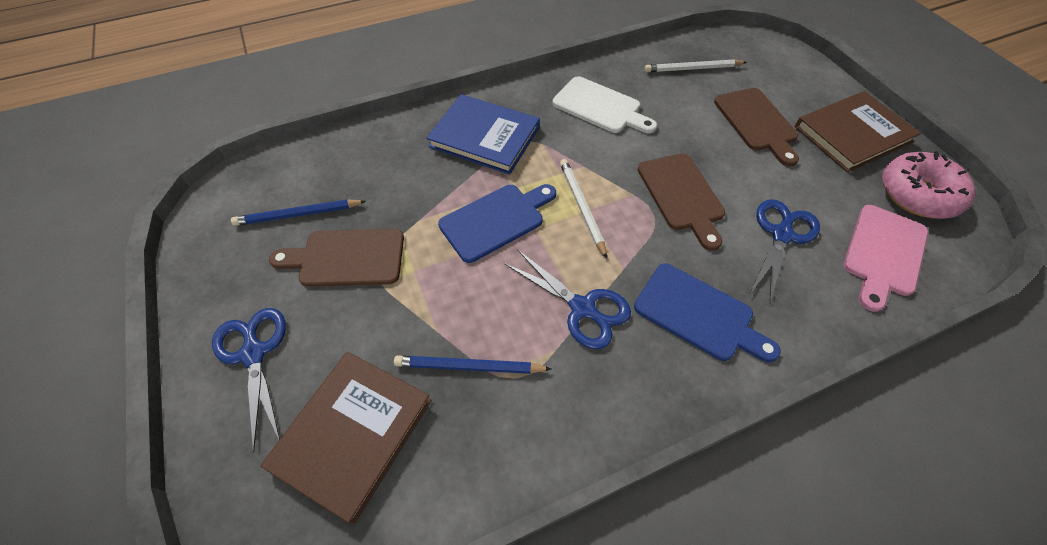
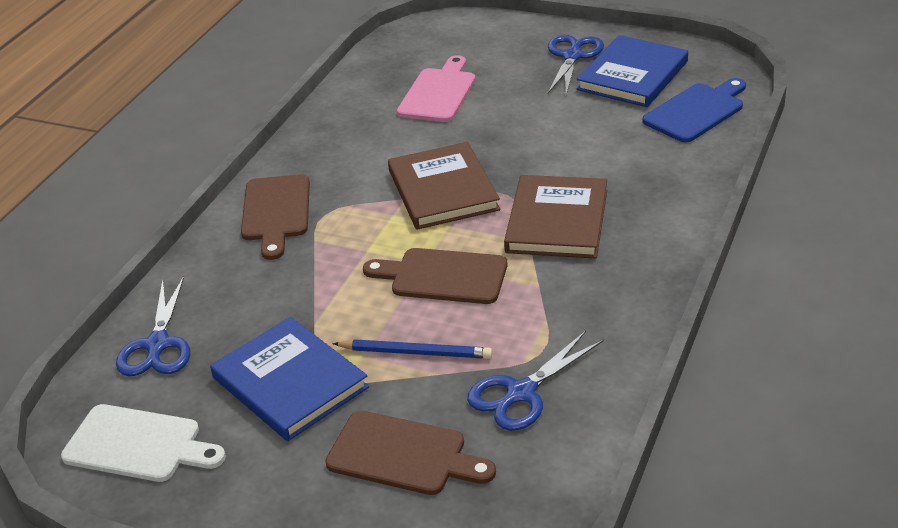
blue book: [426,94,540,174] = 1 -> [210,317,369,441] [577,35,688,107] = 2
blue cutting board: [438,184,556,263] [634,263,781,362] = 2 -> [643,78,746,143] = 1
blue pencil: [231,199,366,226] [394,355,552,374] = 2 -> [333,339,493,359] = 1
pink donut: [882,151,975,219] = 1 -> none = 0
white pencil: [560,159,607,258] [645,59,747,72] = 2 -> none = 0

